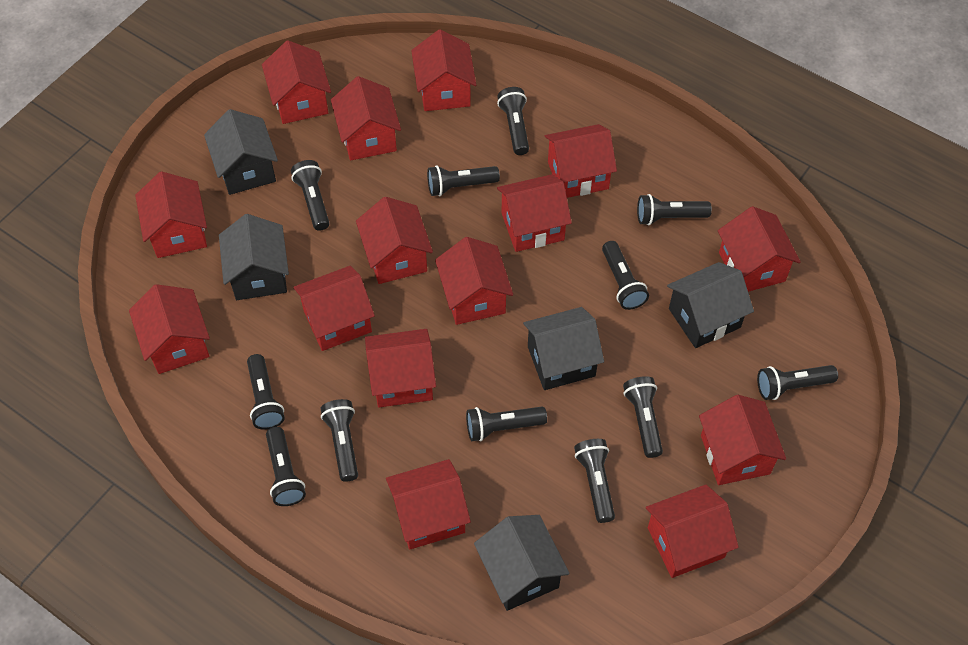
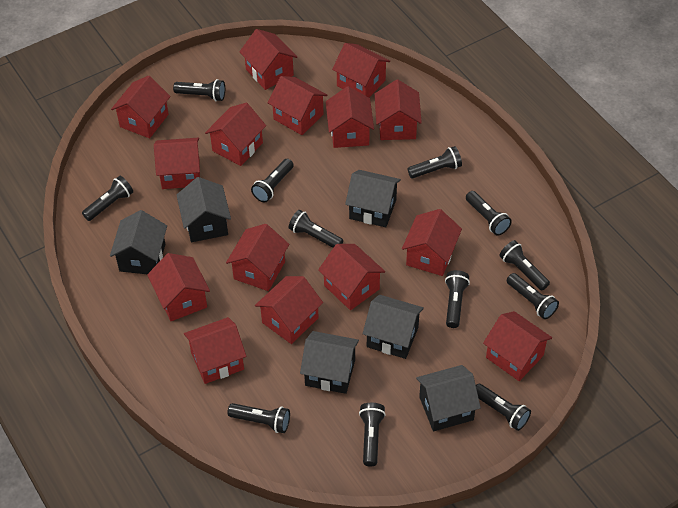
black house: [204,109,278,195] [219,214,289,300] [474,515,570,611] [523,307,604,390] [667,262,754,348] = 5 -> [110,210,167,274] [177,177,231,242] [300,331,359,394] [345,170,401,227] [363,295,424,359] [416,365,481,431] = 6

